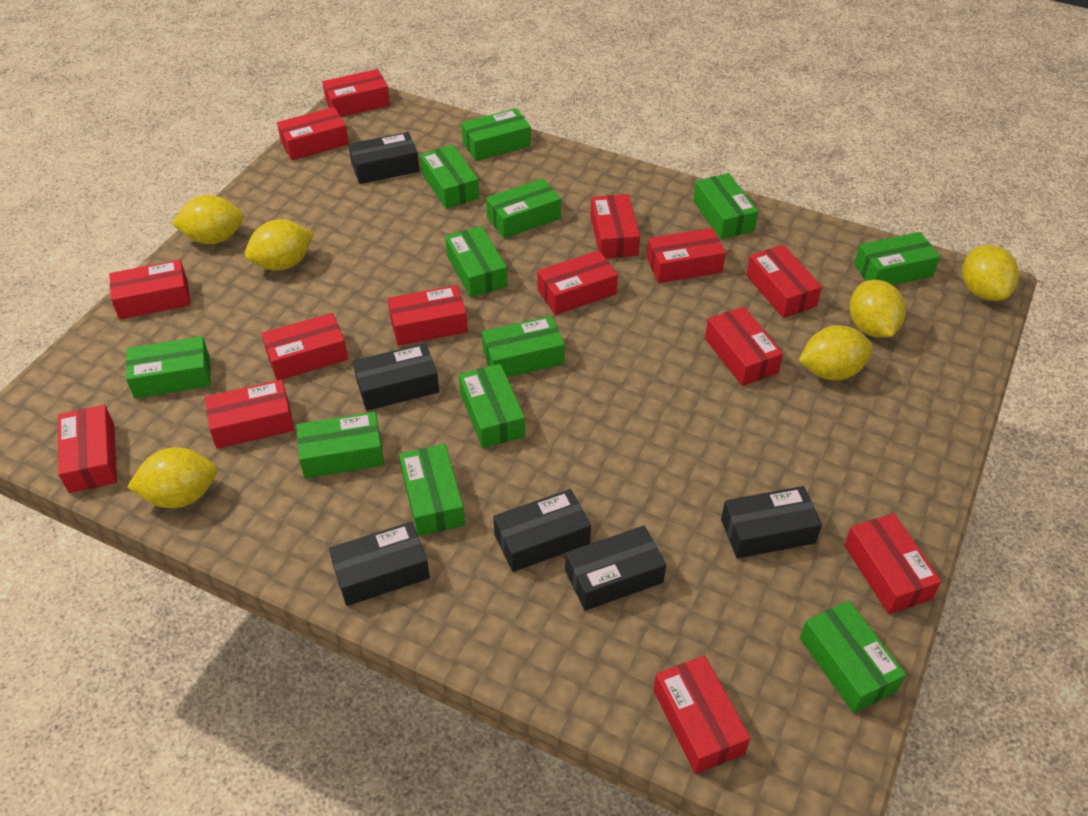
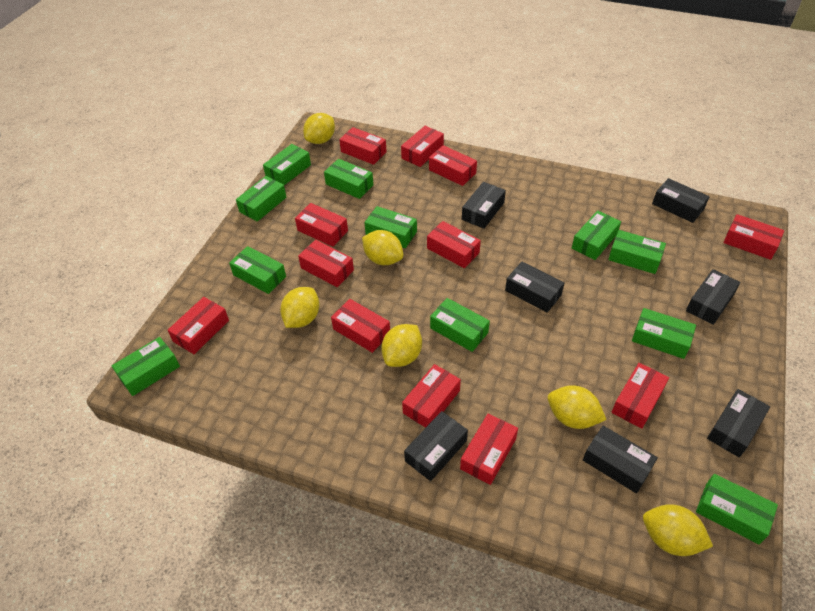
black box: [329,521,430,606] [348,132,419,184] [353,343,439,411] [493,489,591,572] [565,526,666,611] [721,486,822,558] = 6 -> [404,411,468,481] [462,182,506,229] [505,262,564,313] [583,426,658,494] [652,178,710,223] [686,269,741,325] [707,389,770,458] = 7
green box: [126,336,211,399] [296,412,384,478] [399,444,465,536] [420,145,479,209] [445,226,507,297] [459,364,525,448] [461,108,531,161] [482,316,565,377] [486,178,561,239] [693,173,758,239] [800,601,906,713] [854,232,940,285] = 12 -> [112,337,180,396] [229,246,286,294] [236,176,287,222] [263,144,311,185] [324,159,373,199] [364,206,417,248] [430,298,490,352] [572,211,621,260] [608,230,666,274] [632,308,696,359] [696,474,778,544] = 11
red box: [58,405,117,493] [109,260,191,319] [205,380,294,449] [261,313,348,380] [277,107,349,160] [322,69,390,117] [388,285,468,346] [538,251,618,315] [590,194,640,259] [647,228,726,283] [653,656,750,774] [705,307,783,386] [746,245,822,318] [844,513,941,614] = 14 -> [167,297,229,354] [295,203,348,247] [298,240,354,287] [331,299,390,353] [339,127,387,165] [401,126,444,167] [402,364,461,428] [427,221,481,268] [429,145,477,186] [460,413,518,485] [612,363,669,429] [723,214,784,260] = 12

